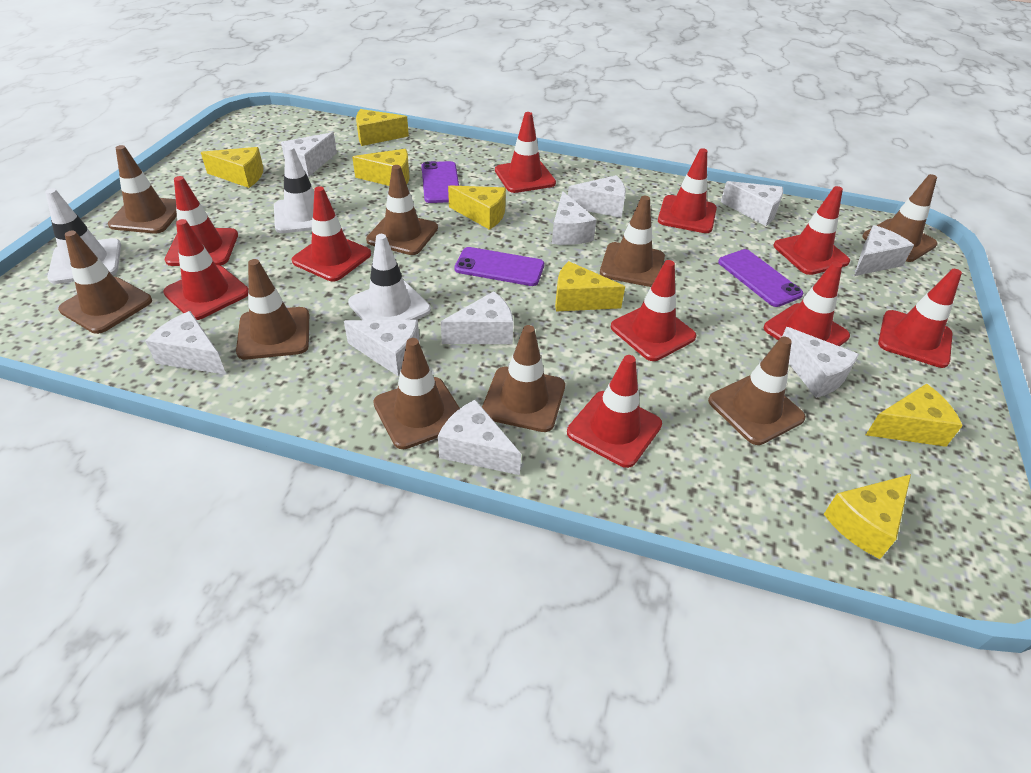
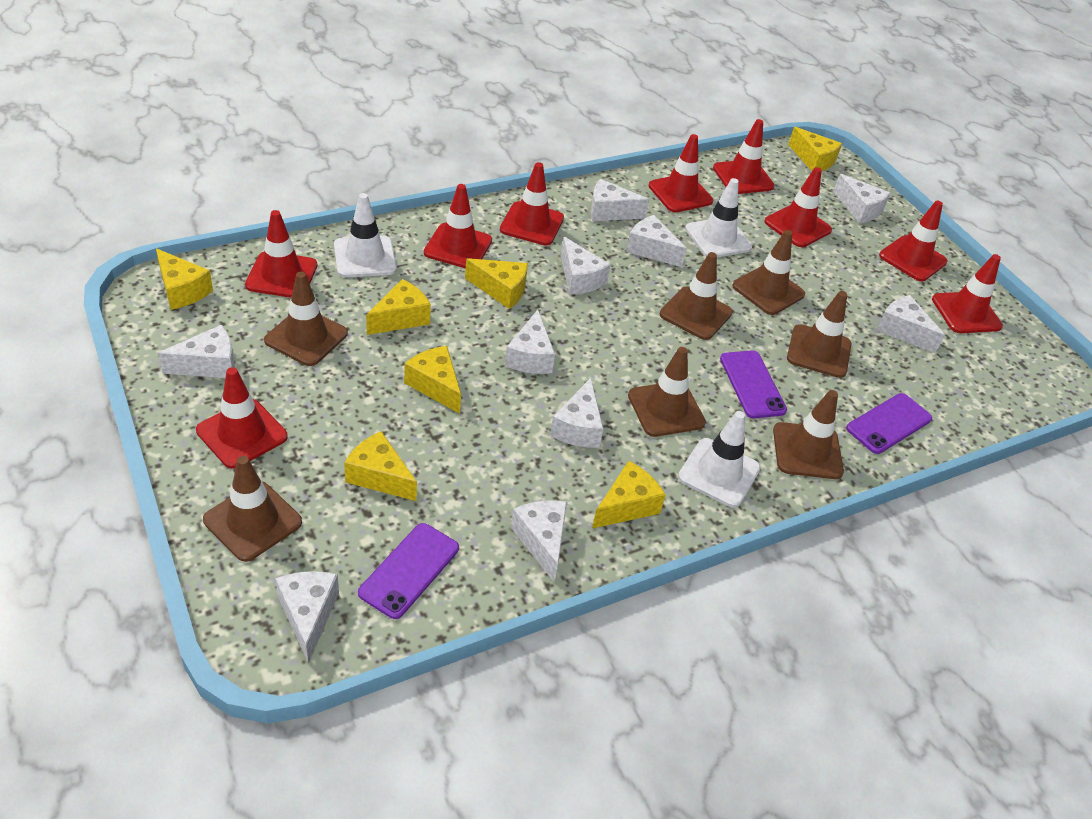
brown traffic cone: [58,231,152,334] [108,145,177,234] [236,259,309,360] [366,165,438,255] [373,338,460,449] [482,325,565,432] [600,196,665,287] [708,337,806,445] [863,174,938,262] = 9 -> [203,456,302,562] [264,272,348,366] [628,347,706,437] [660,252,733,340] [732,230,805,315] [773,390,844,479] [787,291,851,378] = 7
red traffic cone: [163,219,249,320] [165,176,238,266] [291,186,371,281] [495,112,556,193] [567,355,662,468] [611,260,696,361] [658,148,717,233] [764,261,850,346] [774,186,850,275] [878,269,962,368] = 10 -> [196,367,288,469] [245,210,317,298] [424,184,492,269] [500,162,564,245] [649,134,713,212] [713,119,775,194] [764,167,832,247] [879,201,948,281] [932,254,1003,333] = 9

